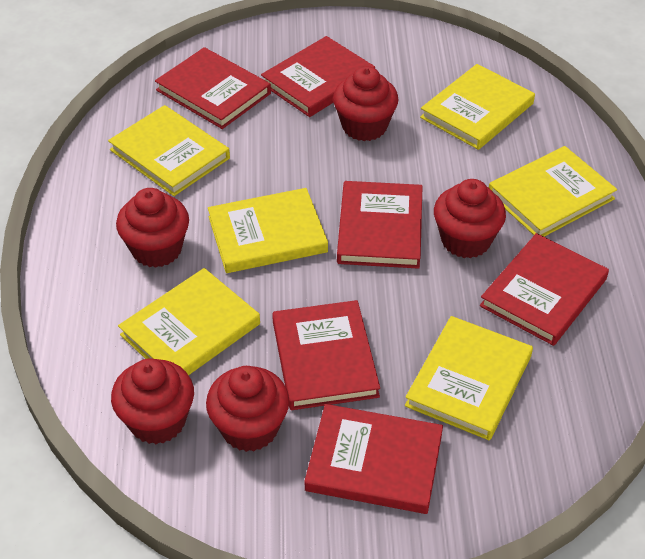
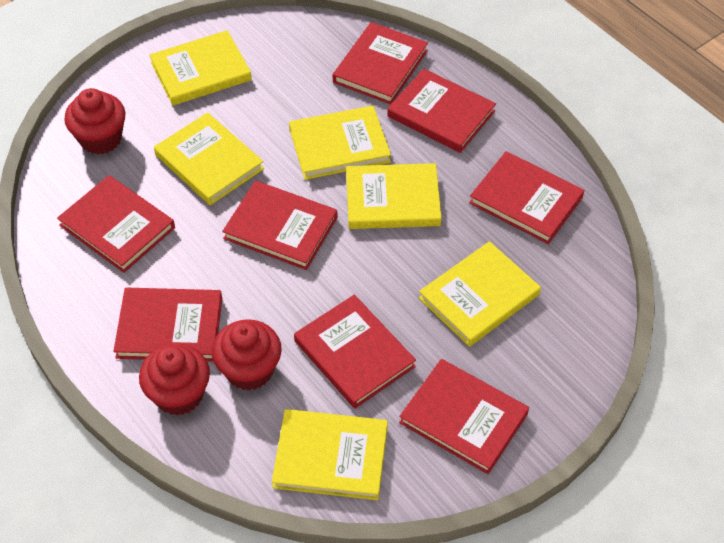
red book: [155,47,271,129] [261,36,375,117] [272,300,380,410] [304,404,443,514] [337,181,423,269] [480,233,609,346] = 6 -> [57,175,175,273] [113,288,222,362] [222,181,338,270] [294,295,416,409] [333,22,428,104] [387,69,496,153] [399,359,529,474] [469,151,584,244] = 8
red cupcake: [111,358,194,444] [116,188,189,268] [206,366,289,452] [333,66,399,141] [434,179,506,258] = 5 -> [64,88,125,154] [139,343,210,416] [212,319,282,390] = 3

